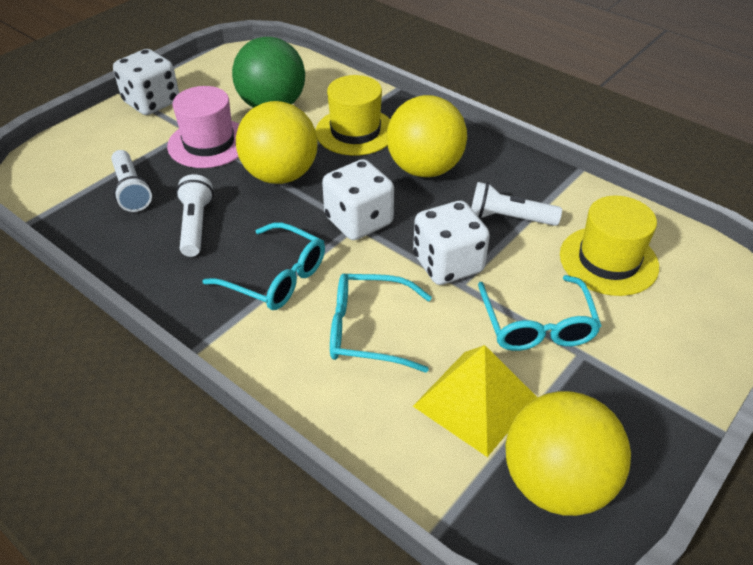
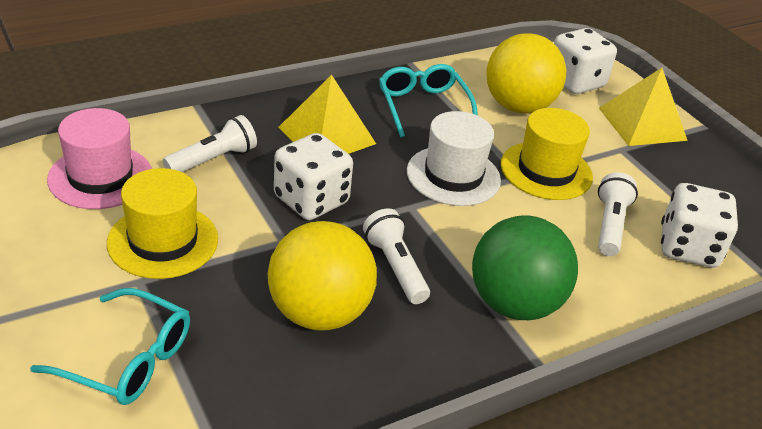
turquoise glasses: [202,222,325,310] [330,273,432,373] [478,275,602,351] = 3 -> [30,288,190,405] [379,64,478,137] = 2
white hat: none = 0 -> [407,111,501,206] = 1
yellow ball: [236,101,318,184] [387,95,467,177] [505,391,631,516] = 3 -> [268,221,377,331] [486,33,566,113] = 2
yellow pyramid: [413,345,537,457] = 1 -> [278,75,376,154] [599,68,688,146] = 2

